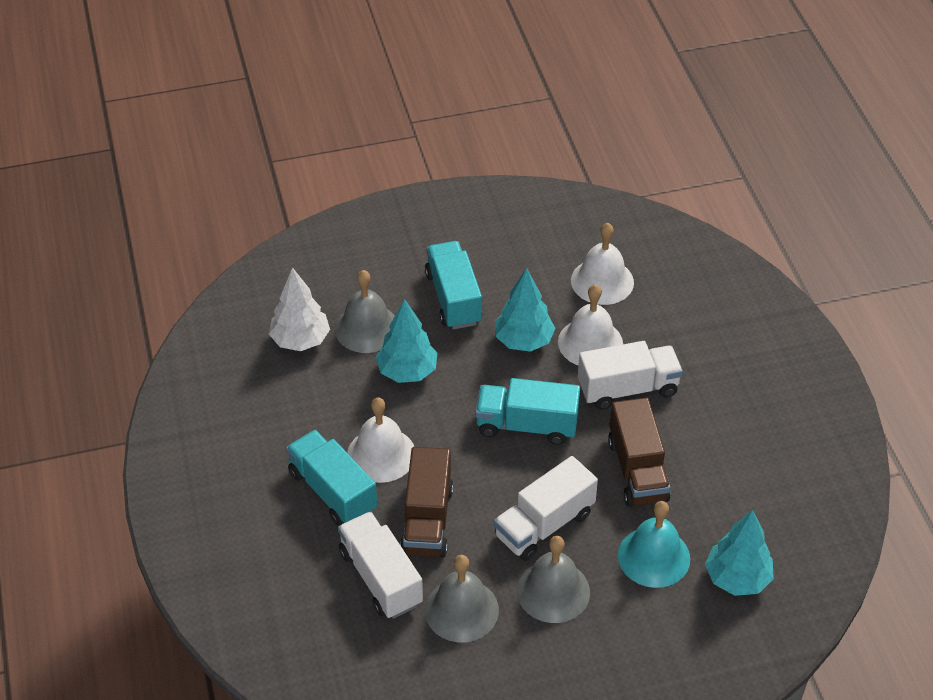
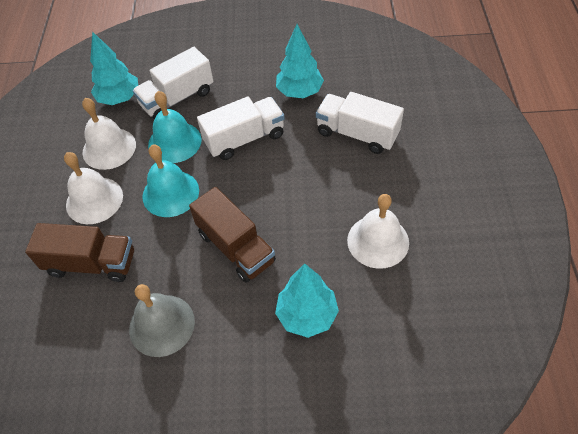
grey bell: [335,270,395,353] [425,555,499,642] [517,536,590,623] = 3 -> [129,284,195,357] = 1
turquoise bell: [618,501,690,588] = 1 -> [142,144,199,217] [148,91,202,163] = 2
turquoise truck: [286,430,377,526] [425,241,482,329] [476,378,580,445] = 3 -> none = 0
white tree: [269,267,330,351] = 1 -> none = 0

